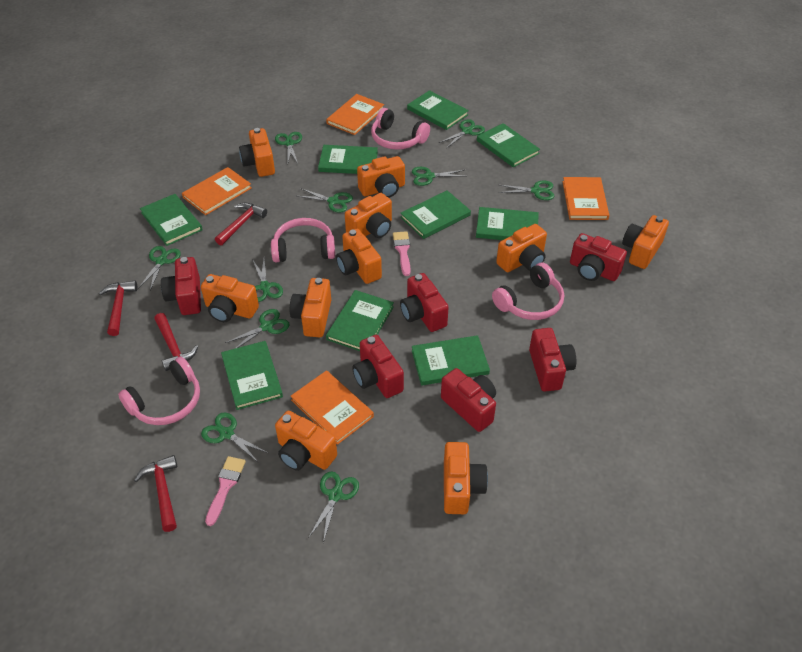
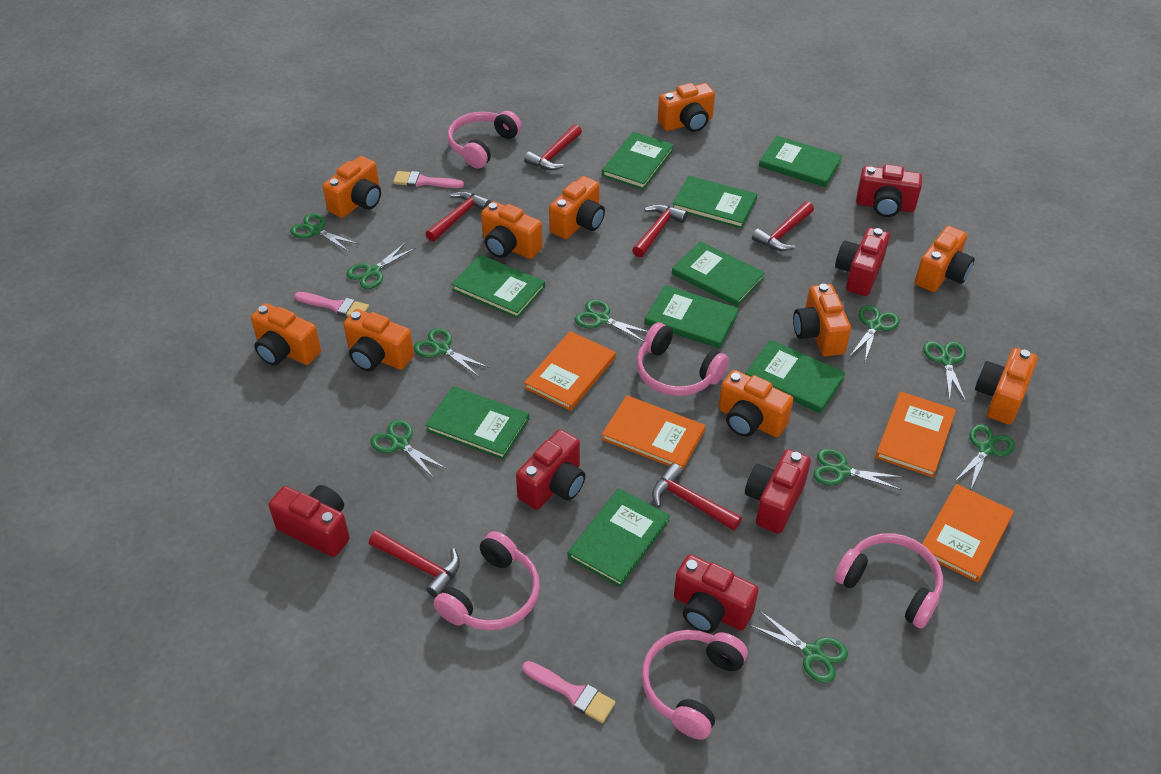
pink brush: [205,456,246,526] [393,231,411,276] = 2 -> [295,292,369,317] [393,171,464,188] [522,661,616,723] = 3
pink headphones: [118,357,200,425] [271,218,335,262] [371,108,430,150] [492,263,564,320] = 4 -> [433,531,540,630] [447,111,522,168] [636,322,729,396] [641,630,748,740] [834,533,943,628] = 5
red hammer: [99,281,137,336] [134,455,177,532] [154,313,198,371] [215,203,267,245] = 4 -> [369,530,460,598] [425,191,491,242] [524,124,582,170] [632,204,687,257] [652,463,742,531] [752,201,814,251] = 6

